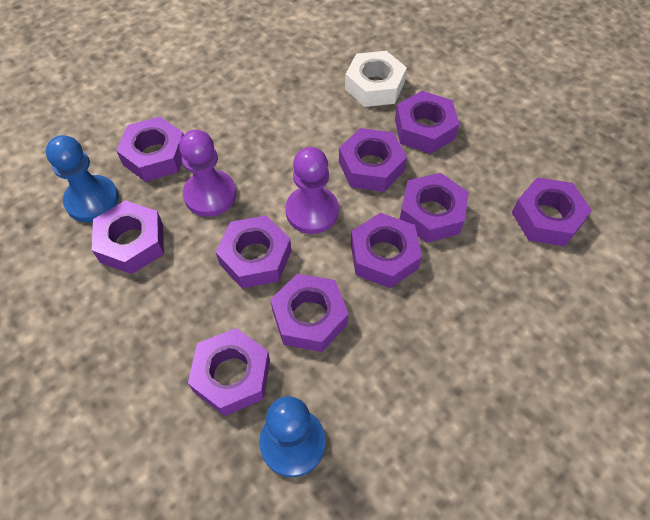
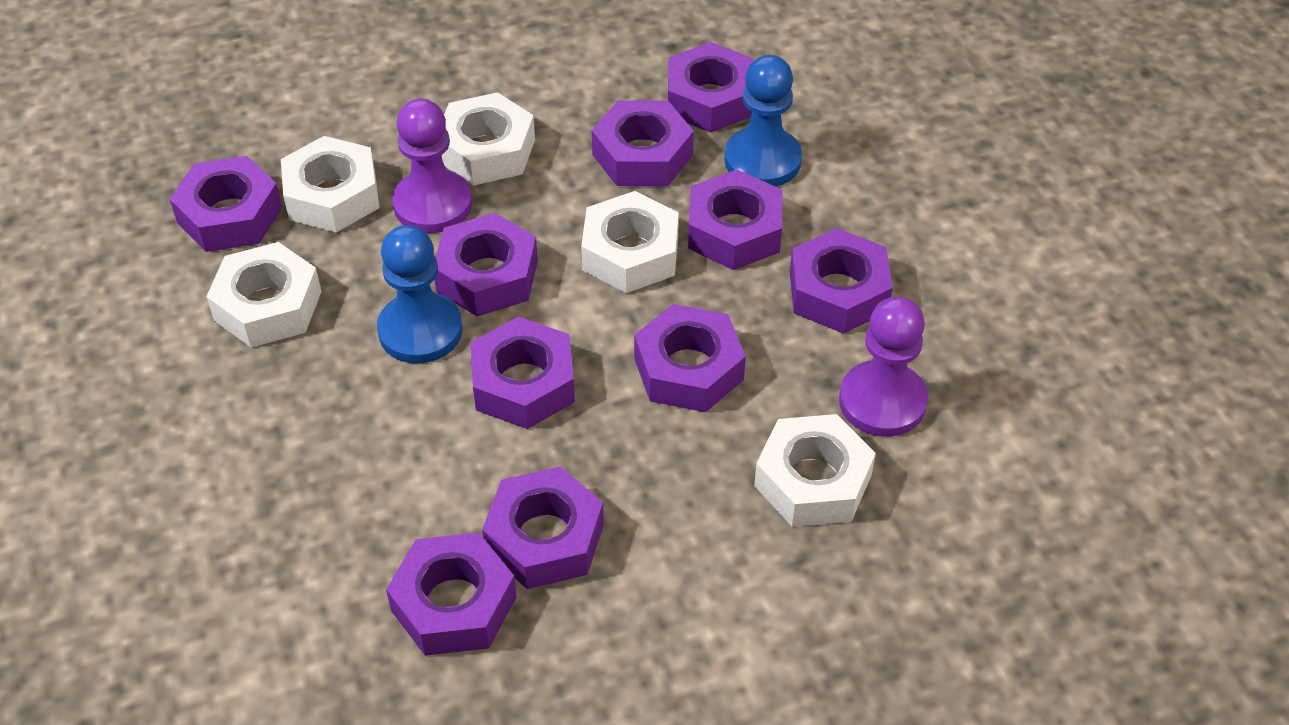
white nut: [345,51,407,107] = 1 -> [206,242,322,347] [281,136,380,233] [441,92,535,186] [581,191,679,293] [754,414,876,527] = 5

